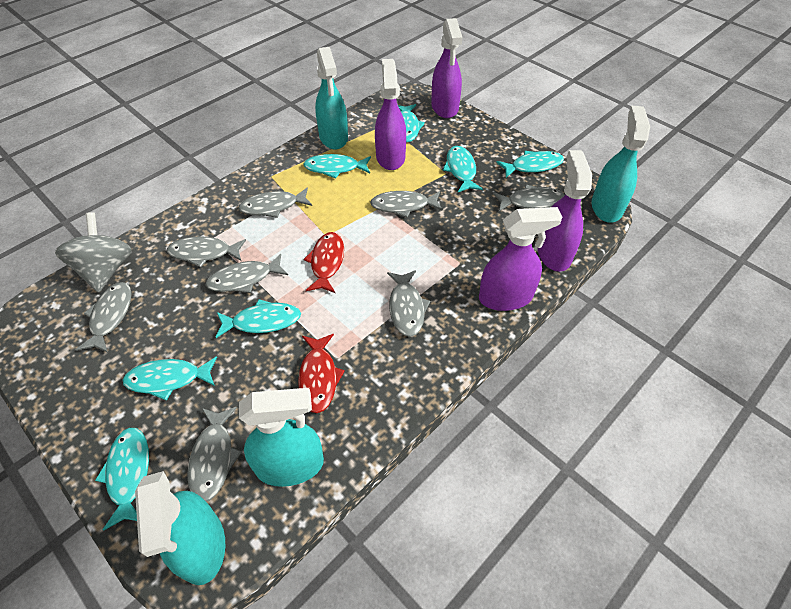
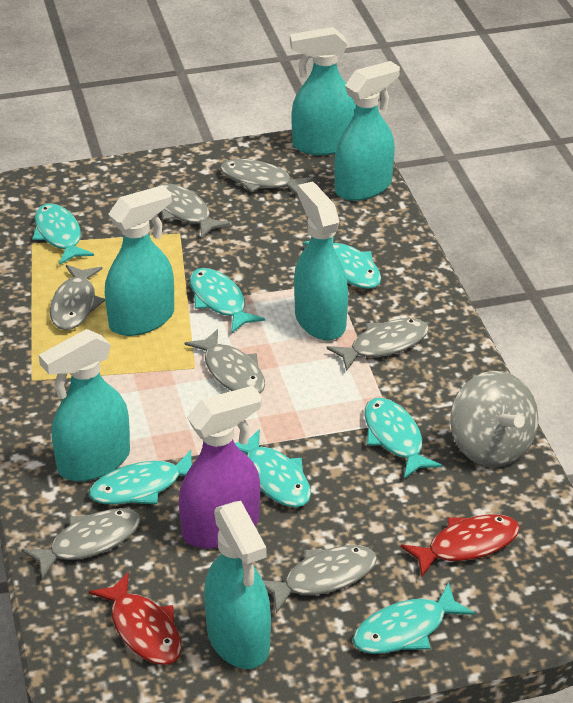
grey fish: [76,282,132,353] [167,236,246,268] [187,407,242,502] [206,254,288,293] [238,187,312,218] [370,191,443,218] [387,270,430,337] [493,185,565,211] = 8 -> [21,508,141,579] [50,265,105,330] [157,184,230,238] [185,329,265,394] [220,159,313,197] [263,545,377,613] [326,318,429,371] = 7
purple spray bottle: [375,59,406,170] [431,18,463,118] [479,207,562,311] [538,150,592,272] = 4 -> [179,386,262,549] = 1
turquoise spray bottle: [135,471,225,585] [239,388,324,487] [315,47,348,149] [592,105,650,222] = 4 -> [39,329,130,481] [105,185,174,336] [204,501,271,669] [290,27,356,155] [294,181,348,341] [334,61,400,201] = 6

